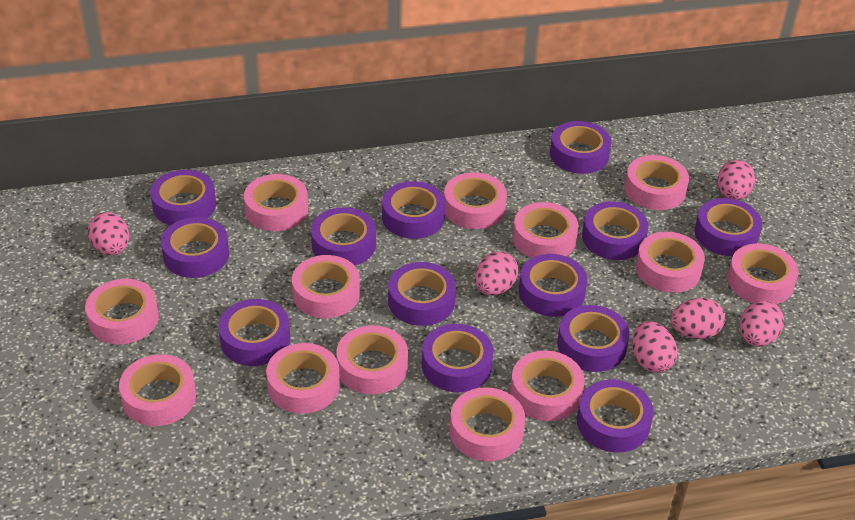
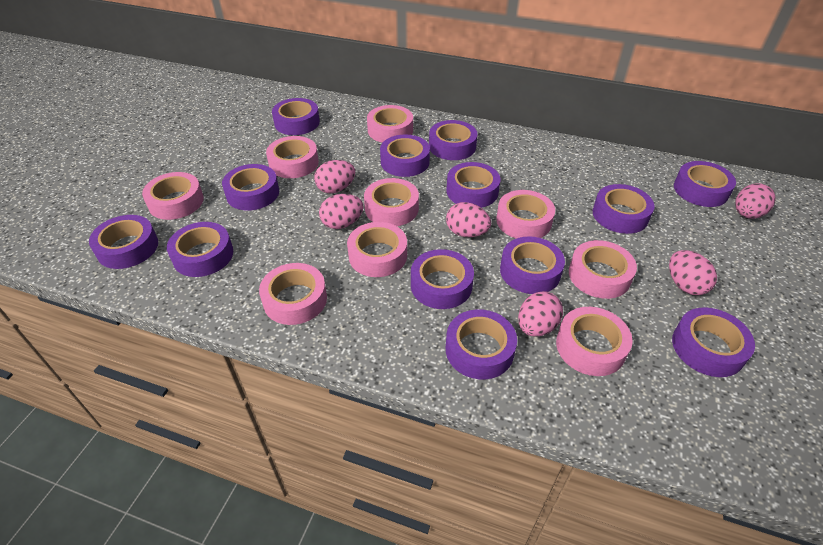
pink tape: [85,279,159,344] [119,354,196,426] [244,174,308,231] [266,343,340,414] [292,255,360,318] [337,325,408,394] [444,172,507,229] [450,387,525,461] [510,350,584,421] [513,202,579,258] [625,155,689,210] [636,232,705,293] [727,243,799,304] = 13 -> [142,172,204,220] [259,263,327,325] [266,136,319,178] [347,222,407,277] [364,178,419,226] [367,105,413,143] [496,190,555,239] [556,307,633,376] [569,240,637,299] = 9

